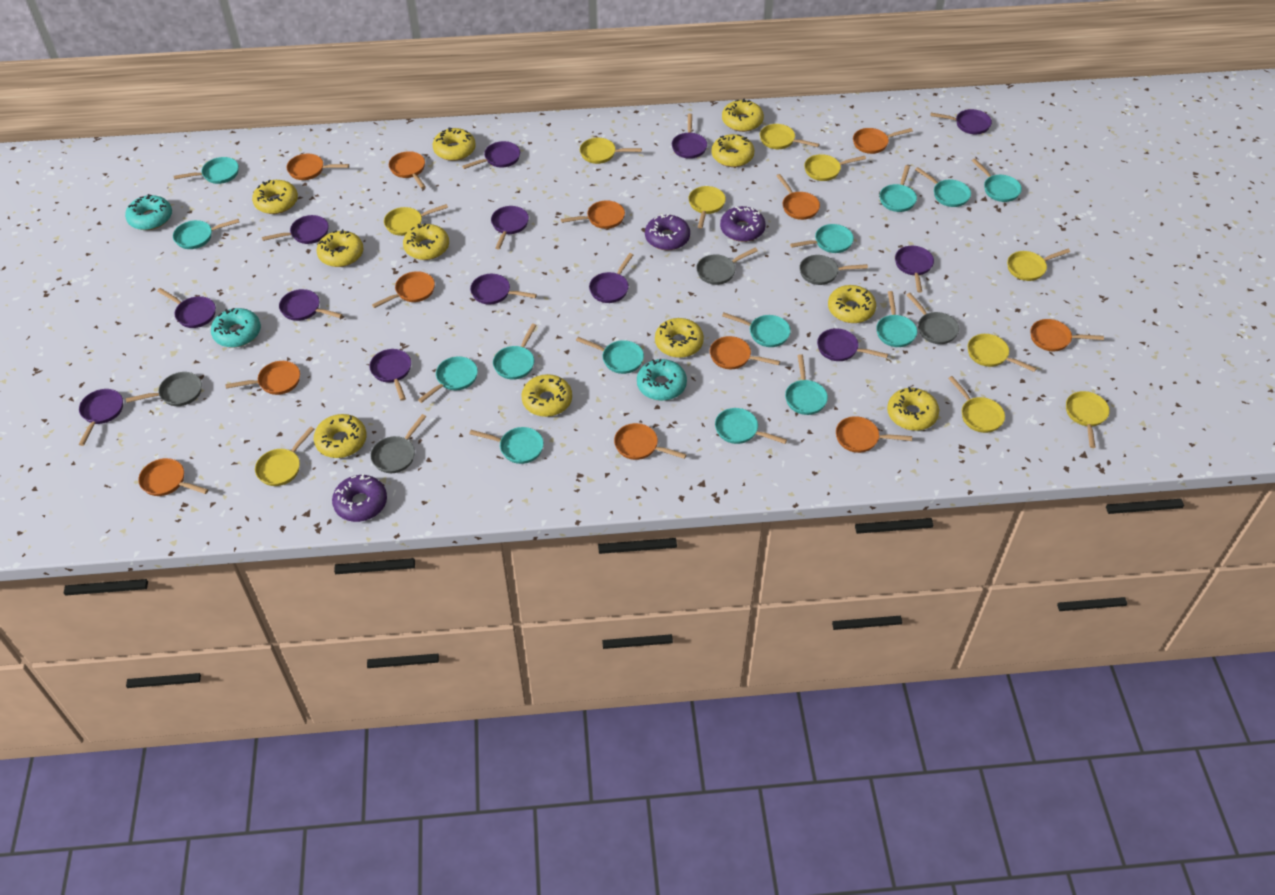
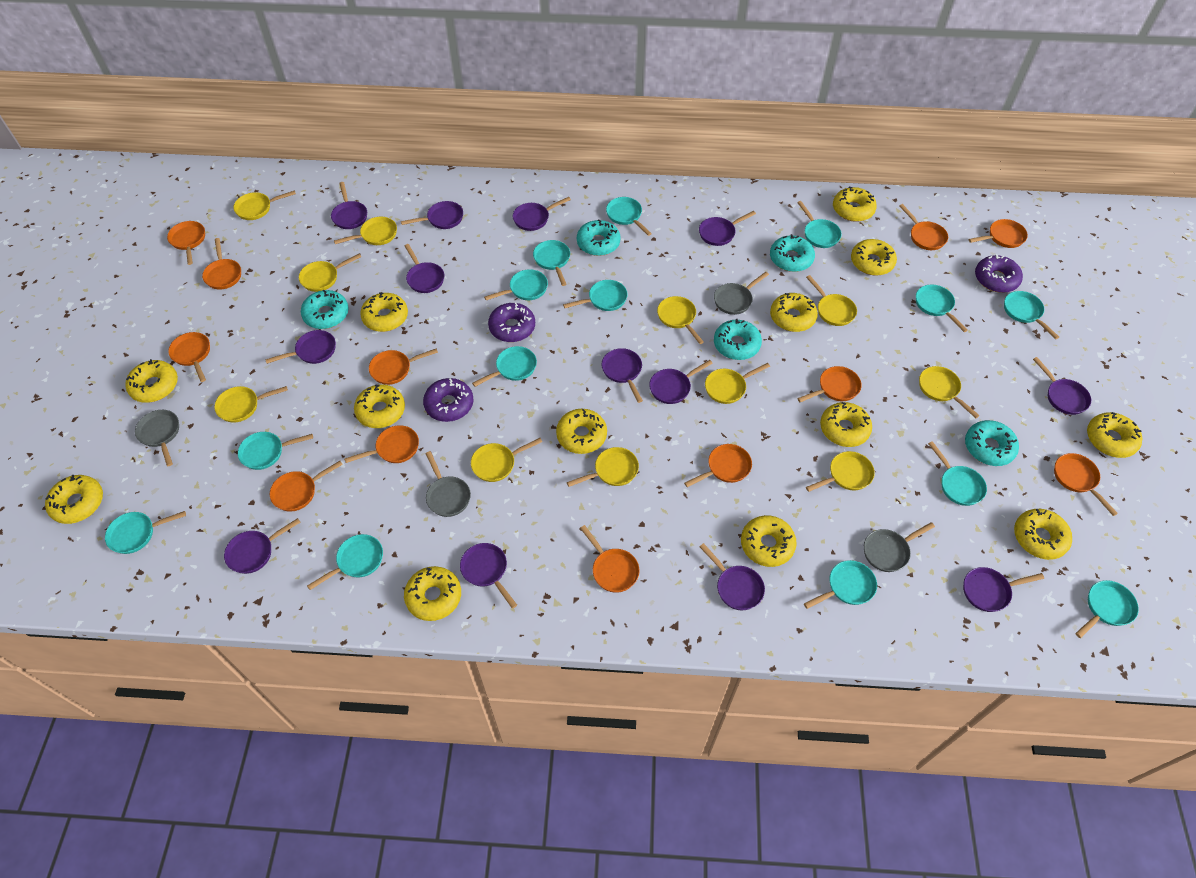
grey pan: [126,372,202,406] [370,414,427,473] [696,248,758,285] [799,255,868,285] [907,293,959,344] = 5 -> [135,410,179,466] [425,451,471,517] [714,272,769,315] [864,522,935,572] = 4
turquoise donut: [125,194,172,230] [211,308,261,347] [637,359,687,401] = 3 -> [301,290,349,329] [577,219,621,256] [714,319,762,360] [770,234,815,272] [965,420,1019,466] = 5
yellow donut: [252,180,298,214] [314,414,367,458] [317,229,364,267] [403,223,449,260] [433,128,476,161] [521,374,572,417] [655,318,704,358] [711,134,754,167] [722,99,764,132] [828,285,876,323] [887,387,939,431] = 11 -> [45,475,103,524] [125,359,178,403] [354,384,405,428] [360,292,408,332] [404,566,461,621] [556,409,607,454] [741,515,797,567] [770,293,818,332] [820,402,872,447] [833,187,877,222] [851,239,897,276] [1014,509,1072,560] [1087,412,1142,458] = 13
yellow pan: [255,426,314,486] [384,204,448,236] [580,138,642,164] [688,186,726,229] [760,124,820,149] [804,154,866,181] [948,376,1005,433] [968,334,1037,372] [1007,249,1070,281] [1066,391,1110,448] = 10 -> [214,386,288,423] [233,190,296,220] [299,253,361,292] [334,217,397,245] [471,438,542,482] [567,447,639,487] [657,296,704,344] [705,363,770,404] [806,275,857,326] [806,451,875,492] [919,366,980,418] = 11

